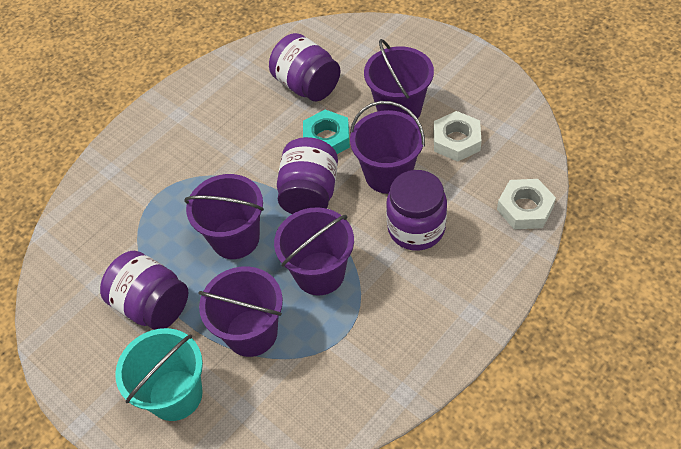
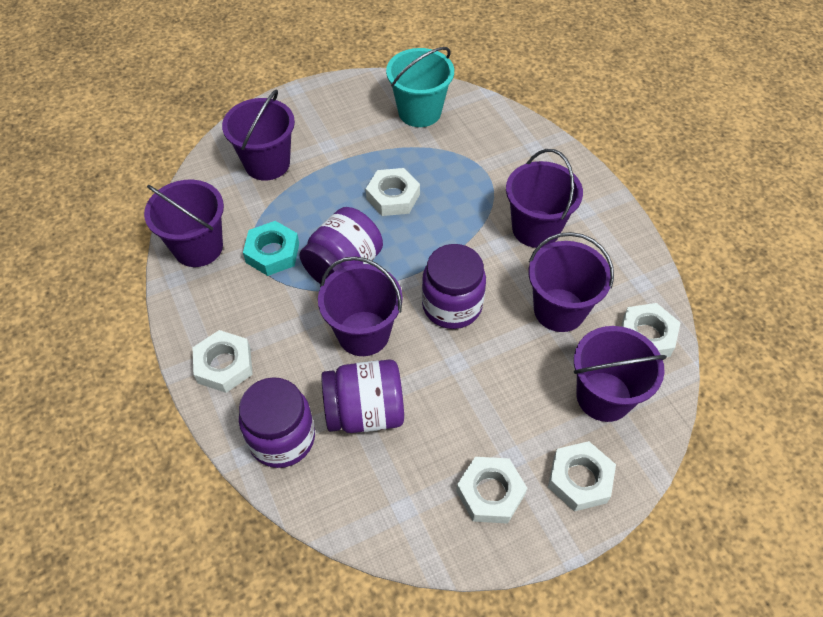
purple bucket: [184,174,264,259] [199,267,283,357] [274,207,354,295] [350,101,425,194] [364,39,434,118] = 5 -> [144,180,224,267] [222,90,295,181] [318,256,403,356] [506,149,583,248] [528,232,614,332] [574,326,667,422] = 6
white nut: [434,111,482,162] [497,179,556,229] = 2 -> [192,330,253,393] [366,168,420,216] [456,457,527,524] [548,441,616,511] [621,303,680,357] = 5

